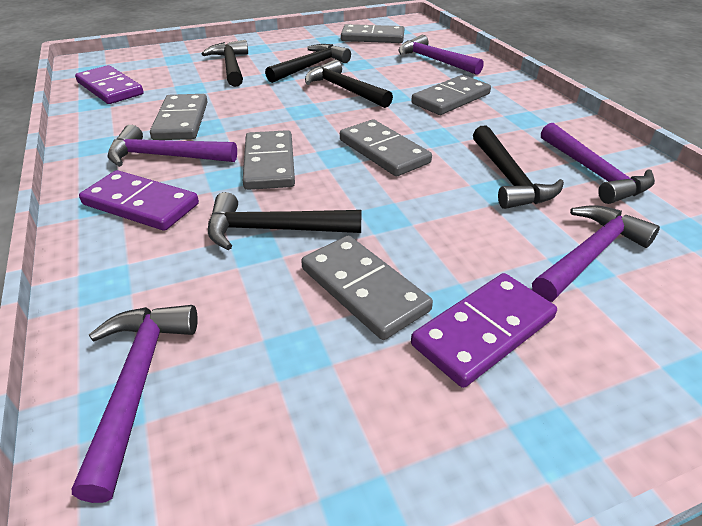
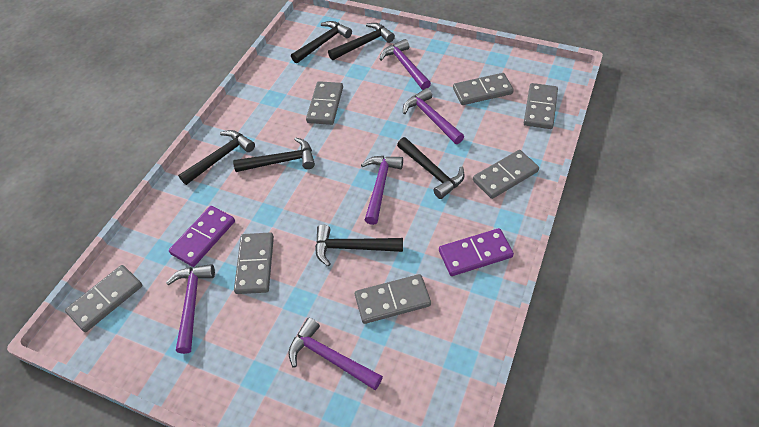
black hammer: [202,40,248,87] [208,192,361,250] [265,44,351,83] [305,60,393,108] [473,125,564,209] = 5 -> [178,130,255,185] [233,138,315,172] [291,21,352,63] [315,224,403,266] [328,23,395,60] [397,137,465,199] = 6
grey domino: [150,94,208,140] [243,130,295,190] [301,235,433,340] [340,120,432,176] [341,24,404,43] [411,75,491,115] = 6 -> [65,265,143,332] [234,232,274,294] [306,81,343,125] [355,274,431,324] [453,73,514,105] [473,150,539,199] [524,83,558,129] = 7
purple domino: [75,65,144,104] [79,170,199,231] [411,273,557,388] = 3 -> [169,206,235,267] [439,228,514,276] = 2

